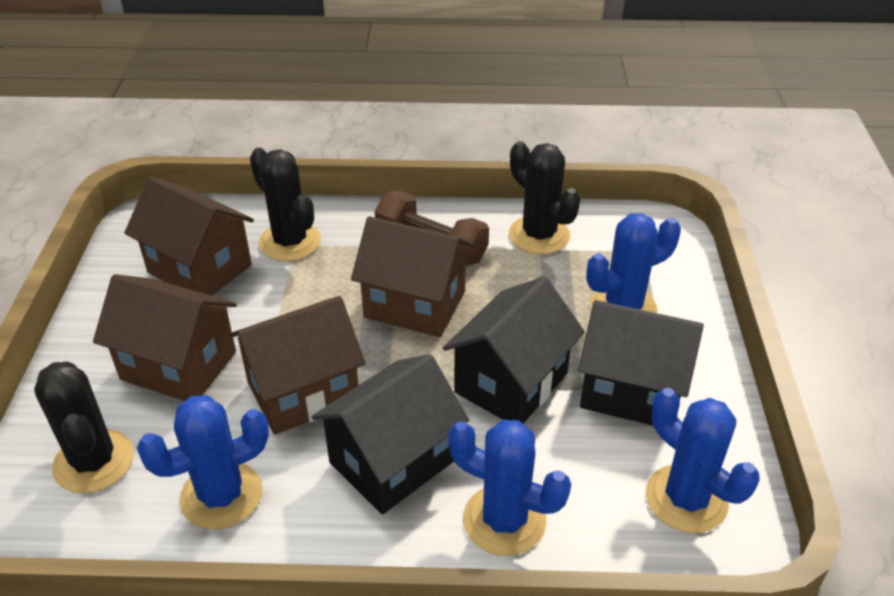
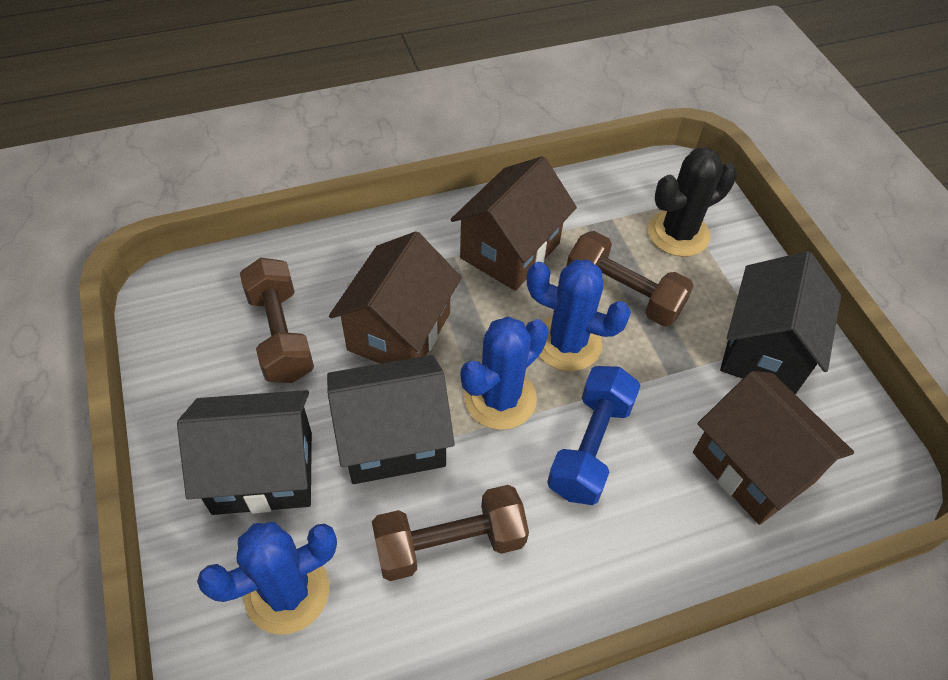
black cactus: [34,362,134,494] [250,148,321,261] [509,141,581,254] = 3 -> [648,148,737,257] = 1
blue cactus: [137,395,269,530] [448,420,571,556] [586,213,681,313] [646,388,759,533] = 4 -> [197,522,337,635] [461,316,549,430] [527,260,631,371] = 3
blue dumbbell: none = 0 -> [547,366,641,505] = 1
brown dumbbell: [375,191,489,266] = 1 -> [240,258,314,383] [372,485,529,581] [566,231,694,327] = 3
brown house: [93,274,237,401] [124,177,254,296] [229,296,366,435] [351,216,474,337] = 4 -> [329,231,462,364] [450,156,577,291] [693,371,854,525] = 3

